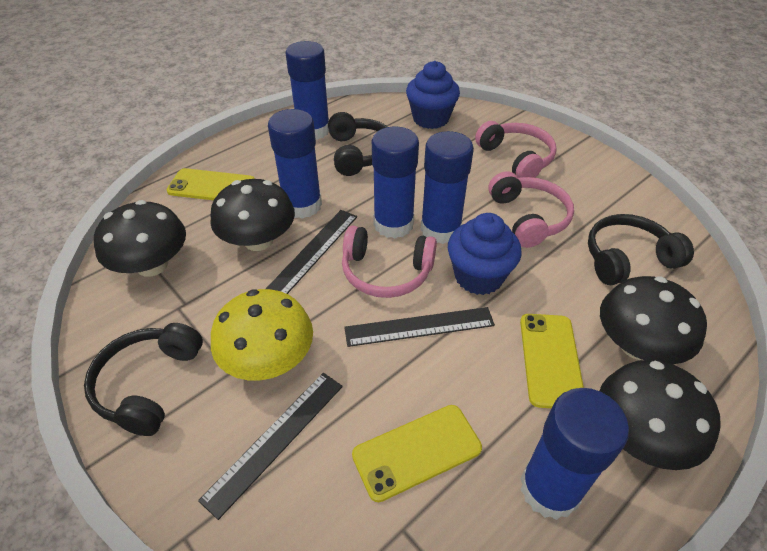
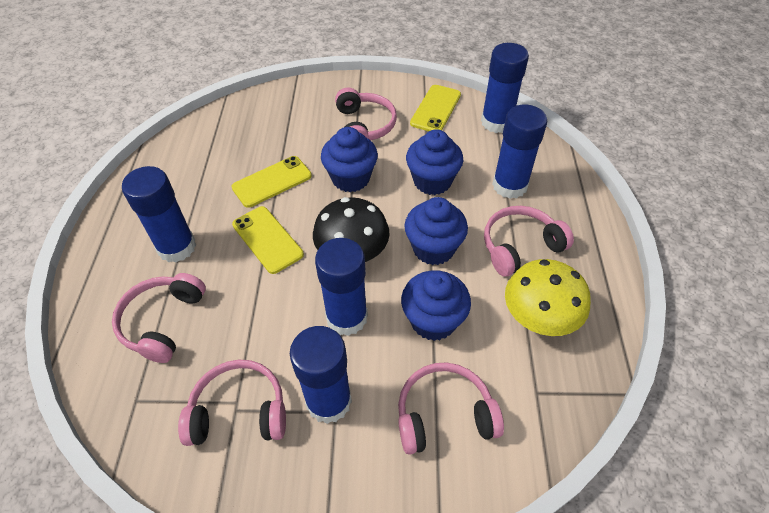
black headphones: [84,323,203,436] [328,112,387,176] [588,214,694,285] = 3 -> none = 0
black mushroom: [94,200,186,277] [210,179,295,251] [599,360,721,470] [600,276,707,364] = 4 -> [313,197,390,262] = 1
black ruler: [198,373,343,520] [266,210,357,294] [344,307,495,347] = 3 -> none = 0
blue cupcake: [406,61,460,129] [448,213,522,295] = 2 -> [321,127,378,192] [401,270,471,341] [404,197,468,265] [406,129,463,195] = 4
pink headphones: [342,226,437,298] [475,121,557,178] [488,171,574,248] = 3 -> [112,273,206,363] [178,360,286,446] [335,88,397,140] [398,363,504,455] [484,206,574,277] = 5

